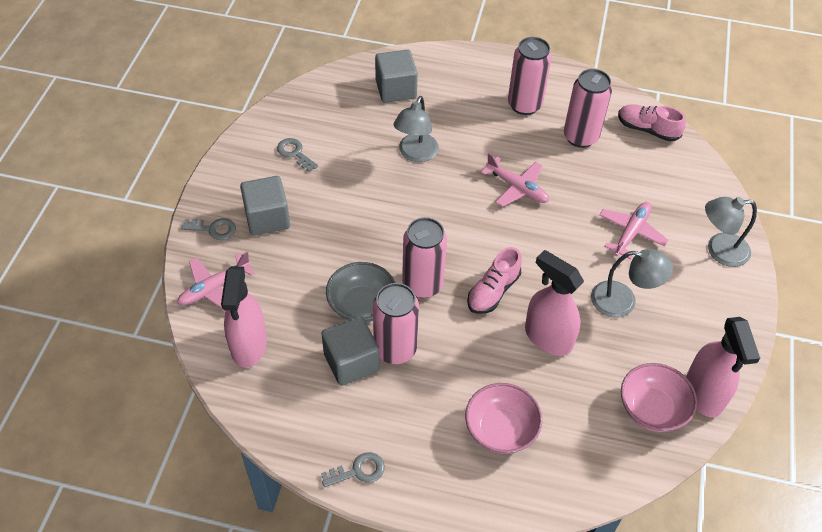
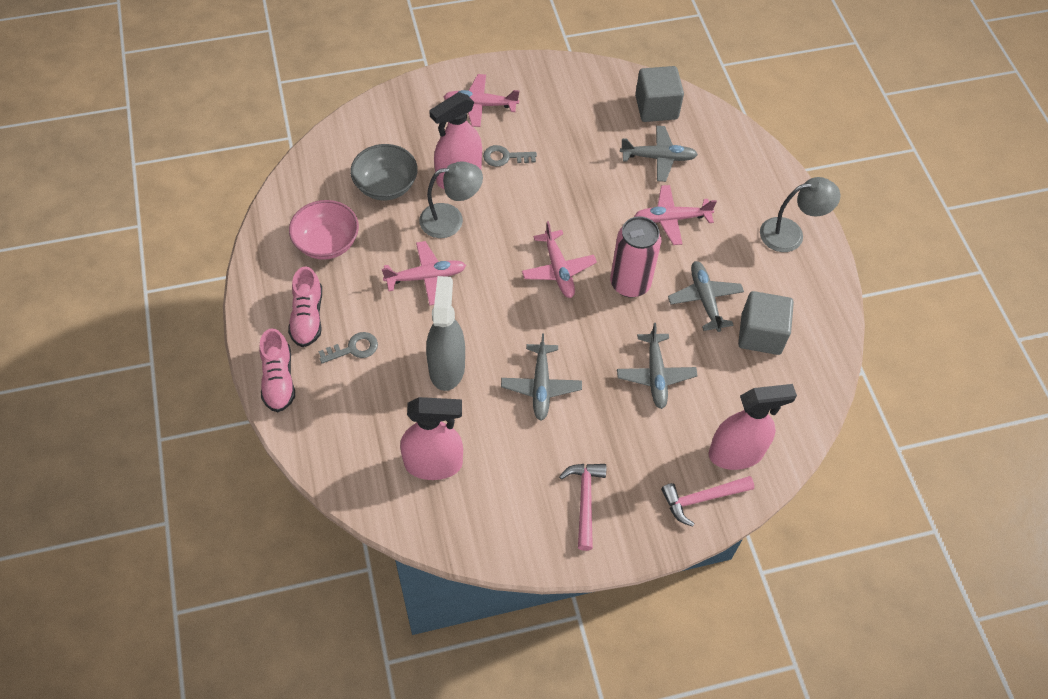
grey cube: [240,176,290,236] [321,316,380,386] [375,50,418,103] = 3 -> [635,66,684,122] [738,291,794,355] = 2
grey key: [181,218,236,240] [277,138,318,172] [321,452,385,487] = 3 -> [318,332,378,364] [483,145,537,167] = 2
grey lamp: [393,96,439,162] [591,249,673,318] [705,197,757,267] = 3 -> [419,161,483,238] [760,177,840,252] = 2
grey plane: none = 0 -> [501,333,582,421] [617,323,697,409] [620,126,698,182] [668,261,744,332] = 4
grey spray bottle: none = 0 -> [426,276,465,391] = 1
pink bowl: [465,383,542,454] [621,363,697,432] = 2 -> [289,200,359,260] = 1
pink can: [373,283,419,364] [402,217,447,298] [508,37,552,115] [564,69,612,148] = 4 -> [610,216,661,298] = 1
pink hammer: none = 0 -> [559,464,606,551] [661,476,754,527] = 2
pink plane: [177,252,255,311] [481,153,549,207] [599,202,668,259] = 3 -> [382,241,466,305] [444,74,520,127] [522,221,597,298] [634,185,717,245] = 4

